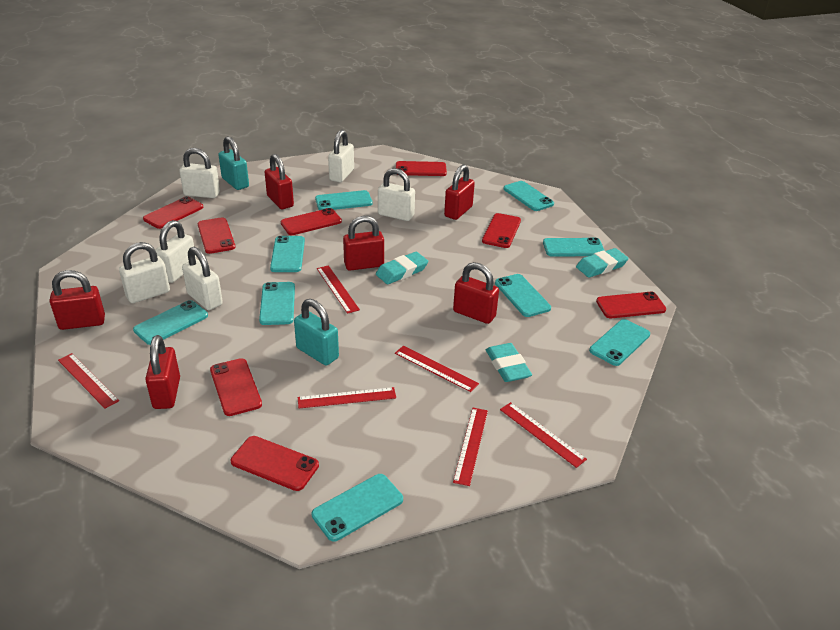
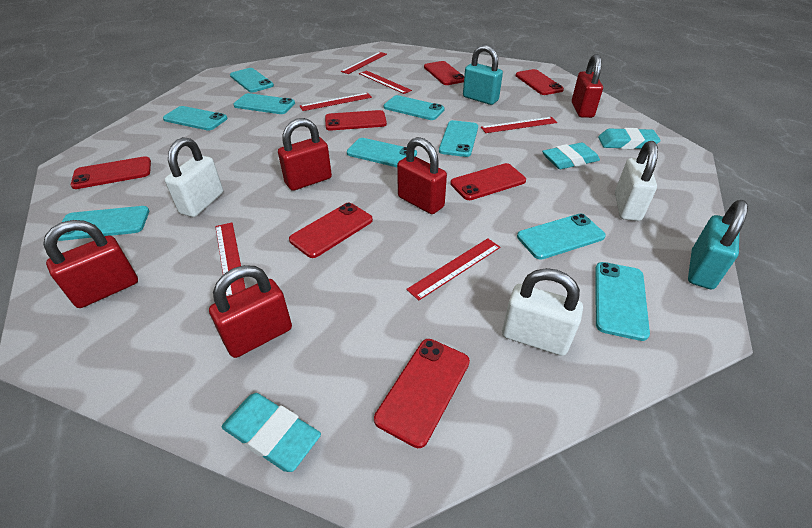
red padlock: [50,270,105,330] [145,335,180,409] [265,154,294,209] [343,216,384,271] [444,164,475,220] [453,262,499,324] = 6 -> [43,220,138,308] [209,265,292,358] [278,118,332,191] [397,137,447,214] [572,54,603,118] = 5
red phone: [143,196,203,229] [198,217,235,254] [210,358,262,416] [231,436,319,491] [281,208,342,235] [396,161,447,176] [482,213,521,248] [596,291,666,318] = 8 -> [71,156,151,189] [289,203,373,258] [325,110,387,130] [374,339,470,448] [424,61,464,85] [450,163,526,200] [516,69,564,95] = 7
white padlock: [119,242,170,303] [155,220,196,283] [179,148,220,198] [182,247,223,310] [328,130,354,182] [378,168,415,221] = 6 -> [165,137,223,217] [502,268,583,356] [615,141,658,221] = 3

